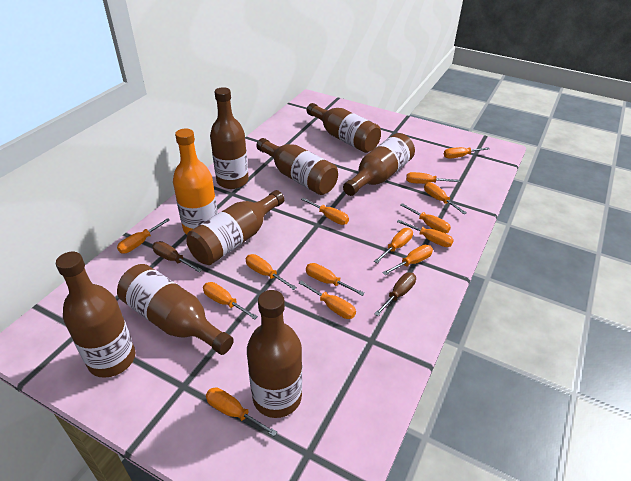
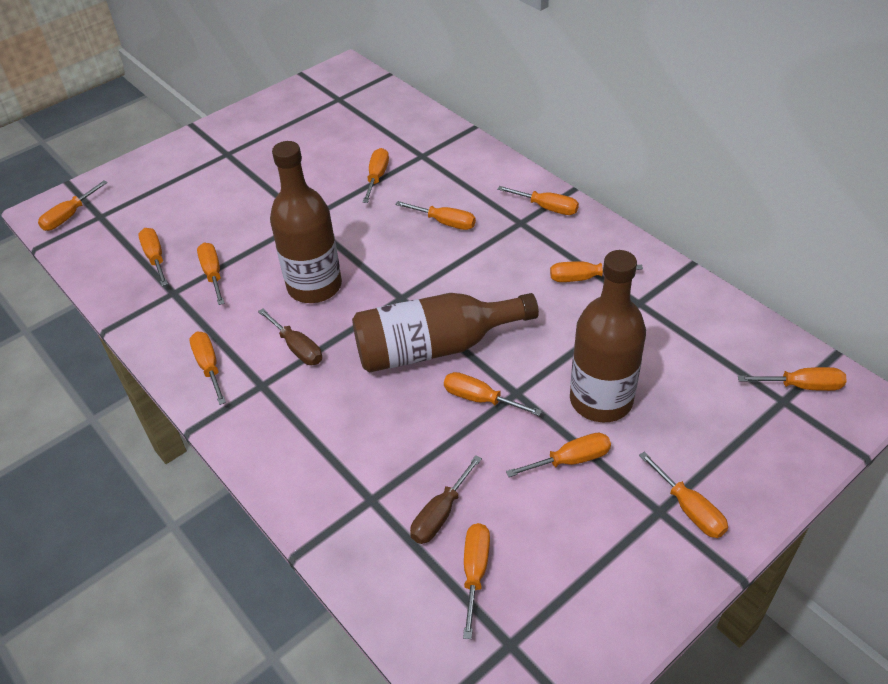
brown bottle: [56,252,135,378] [117,264,234,355] [186,190,284,265] [210,87,249,189] [247,290,302,418] [256,138,338,195] [307,103,381,153] [343,133,415,196] = 8 -> [270,141,342,303] [352,293,539,373] [570,250,646,422] = 3
orange bottle: [173,128,218,234] = 1 -> none = 0
orange screwdriver: [117,218,170,253] [203,282,258,320] [206,387,277,436] [245,254,297,290] [299,280,356,319] [301,198,349,225] [306,263,365,296] [374,228,413,263] [383,245,433,275] [397,220,454,247] [401,203,451,233] [406,172,460,184] [424,182,466,214] [444,147,490,159] = 14 -> [38,181,108,231] [138,228,168,286] [189,332,226,405] [197,243,225,305] [363,148,389,203] [395,201,476,230] [444,372,542,416] [463,523,490,639] [497,186,579,215] [506,433,611,477] [550,261,643,282] [639,452,728,538] [738,367,847,391] = 13

